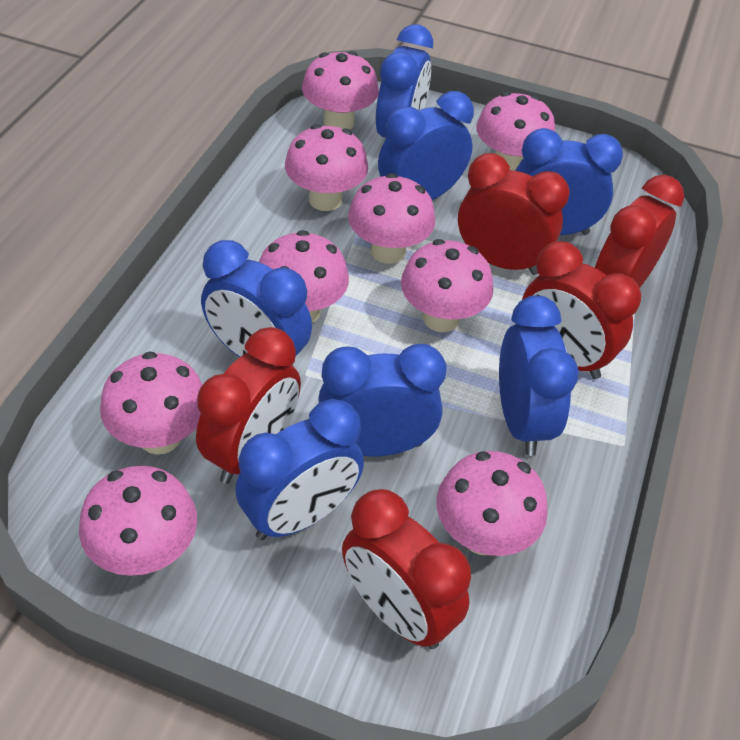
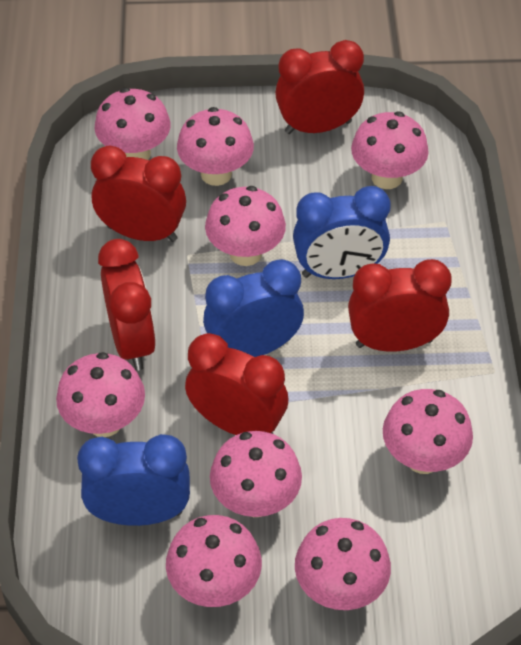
blue clock: [201,240,312,367] [235,399,364,540] [318,344,446,456] [376,24,433,138] [378,91,474,200] [499,295,579,456] [515,128,623,235] = 7 -> [77,434,190,526] [203,259,304,357] [293,186,391,279] = 3

